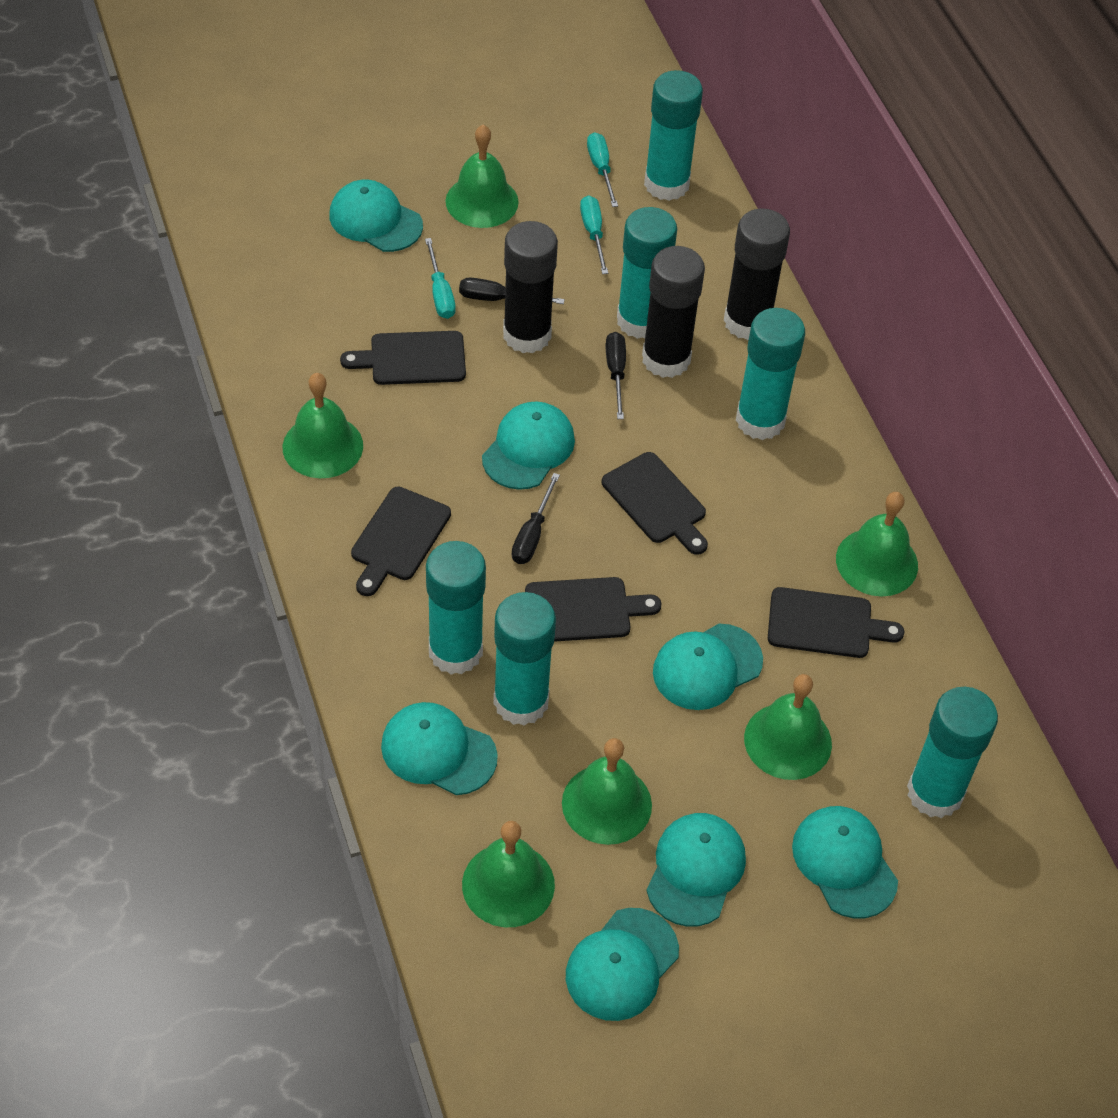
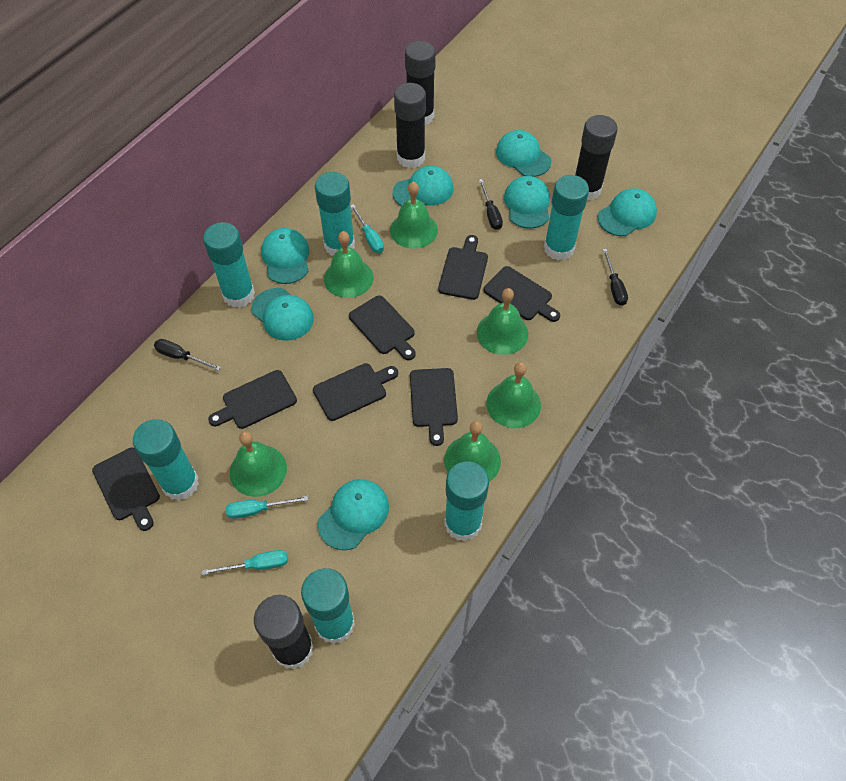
black cutting board: [340,331,466,385] [351,487,451,596] [525,577,661,642] [602,452,708,555] [768,587,904,658] = 5 -> [92,448,160,531] [208,370,297,429] [313,363,398,421] [349,295,416,360] [410,368,458,446] [438,235,488,300] [483,266,560,322] = 7
black glue stick: [503,221,558,353] [642,246,705,378] [724,208,790,340] = 3 -> [254,595,314,669] [394,83,426,168] [405,41,436,125] [575,115,618,200] = 4

